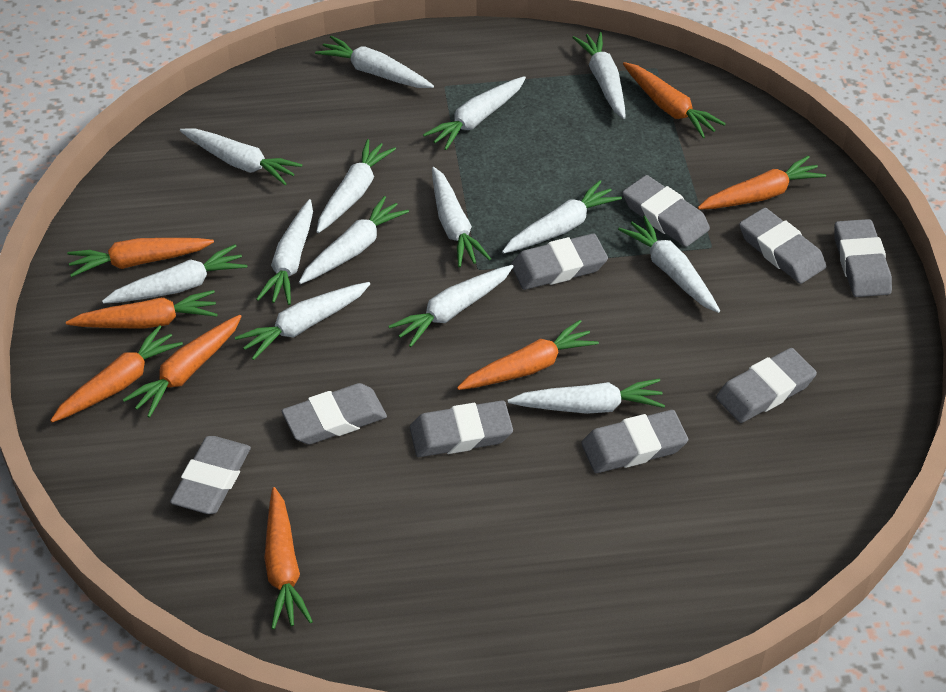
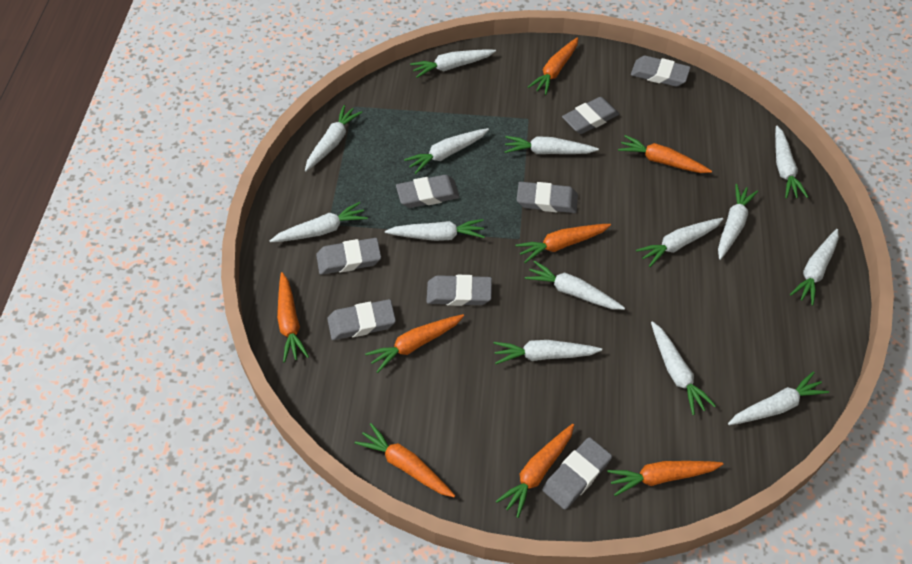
grey eraser: [170,436,251,514] [282,383,387,445] [410,400,513,457] [511,234,608,290] [581,410,688,473] [623,175,710,247] [716,348,817,423] [739,208,826,284] [834,219,892,297] = 9 -> [316,238,381,275] [327,299,396,340] [396,175,460,208] [426,275,492,306] [517,182,578,213] [542,437,612,510] [562,97,619,134] [631,56,691,87] = 8

